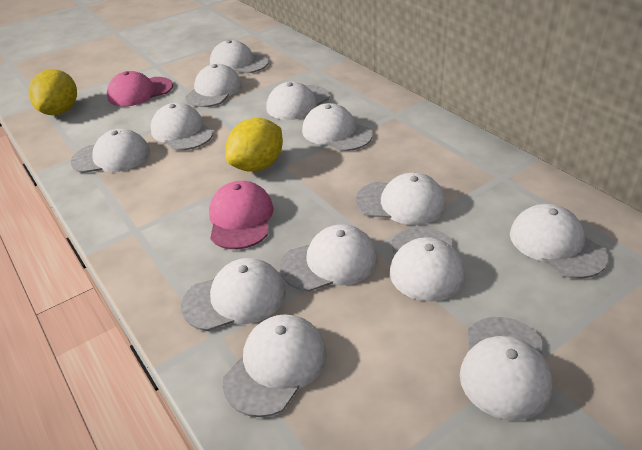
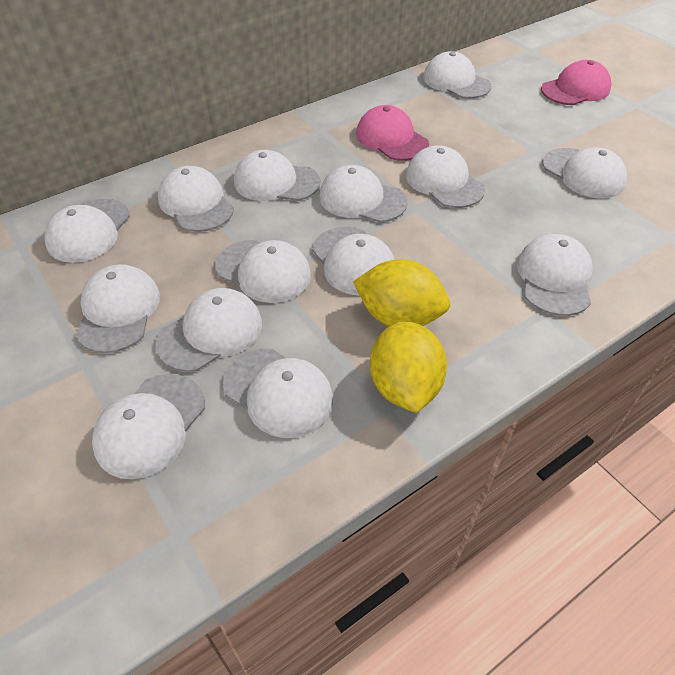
white cap: [71,129,150,173] [151,103,213,150] [181,258,286,331] [185,64,242,107] [210,40,269,74] [222,314,327,417] [266,82,330,120] [280,224,378,292] [302,103,372,151] [356,173,446,225] [390,228,465,301] [460,317,553,420] [510,204,608,279] = 13 -> [45,199,130,263] [76,264,160,353] [92,374,205,479] [155,288,262,372] [158,166,234,232] [215,240,311,303] [223,349,333,438] [234,150,320,201] [312,227,395,296] [319,165,408,223] [406,145,485,208] [423,51,491,99] [517,234,593,316] [543,147,627,198] = 14

